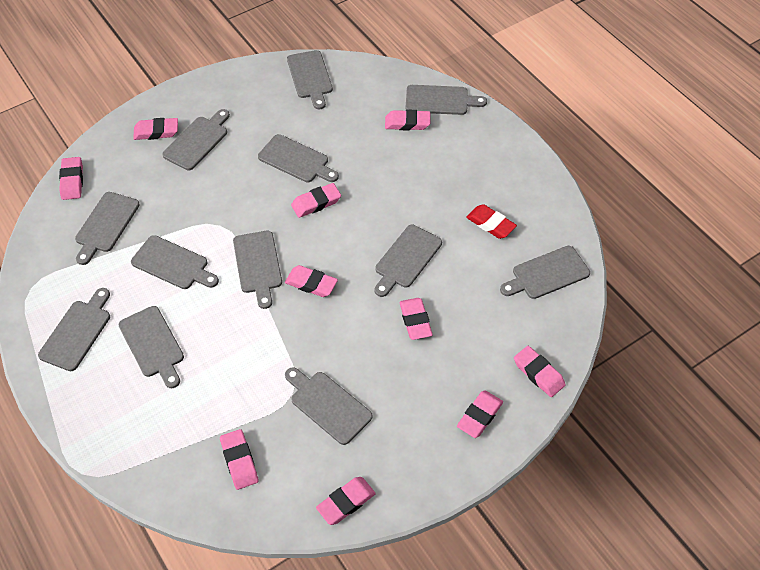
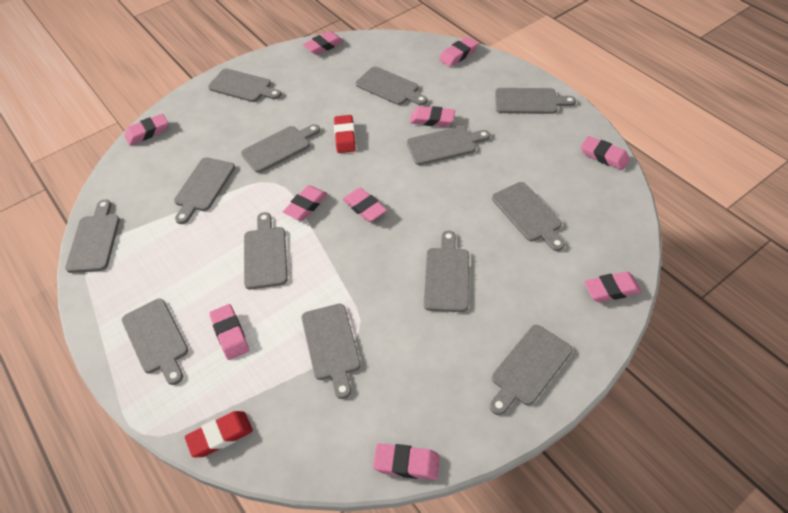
grey cutting board: [38,288,110,371] [75,192,140,265] [119,306,184,388] [131,235,219,289] [162,109,230,170] [233,231,282,309] [258,134,339,182] [285,367,373,445] [287,50,333,109] [375,225,442,297] [406,85,487,115] [500,246,590,299] = 12 -> [65,199,120,273] [122,299,188,385] [174,157,235,224] [208,68,281,102] [241,124,320,173] [244,212,288,290] [302,304,361,399] [356,66,427,105] [407,126,490,165] [423,231,469,312] [490,325,572,415] [492,182,565,251] [495,88,576,114] = 13
red eraser: [466,204,517,239] = 1 -> [185,411,253,457] [334,115,356,153] = 2

